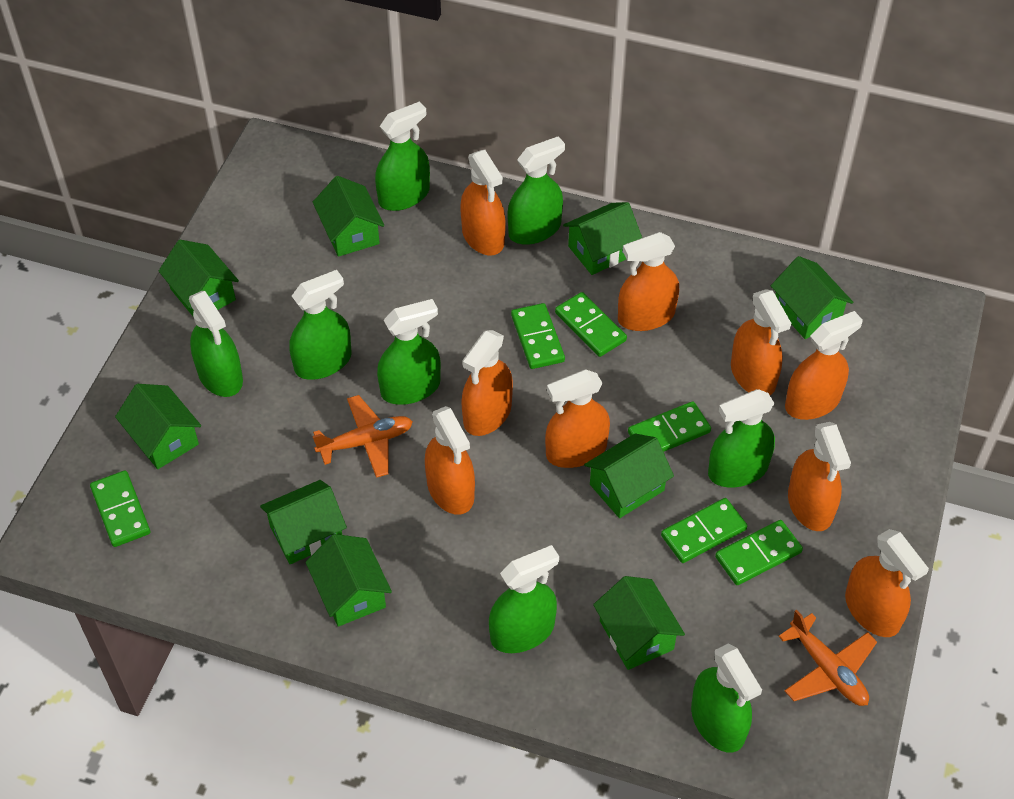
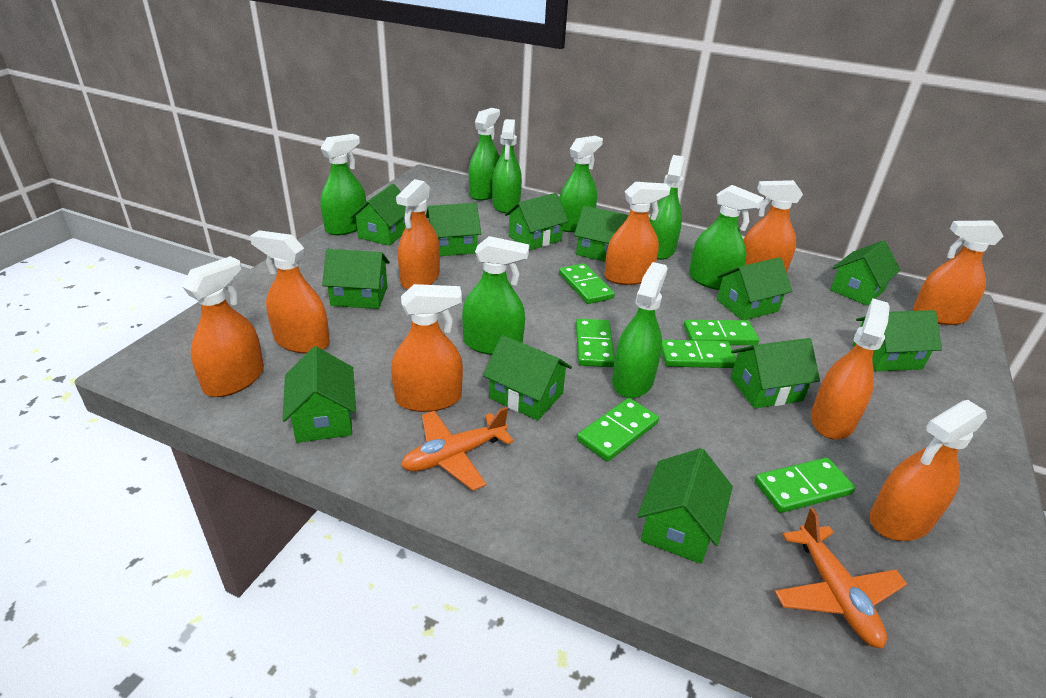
green house: [115,384,201,469] [159,240,239,316] [260,480,347,564] [306,534,392,627] [313,176,384,257] [563,202,642,275] [584,434,674,518] [593,576,685,670] [771,256,853,339] = 9 -> [282,346,356,443] [322,249,390,309] [350,184,406,246] [426,203,481,256] [483,335,572,420] [505,193,569,251] [574,206,629,262] [637,448,733,564] [717,257,792,320] [730,338,820,409] [830,240,900,306] [853,310,942,372] = 12

